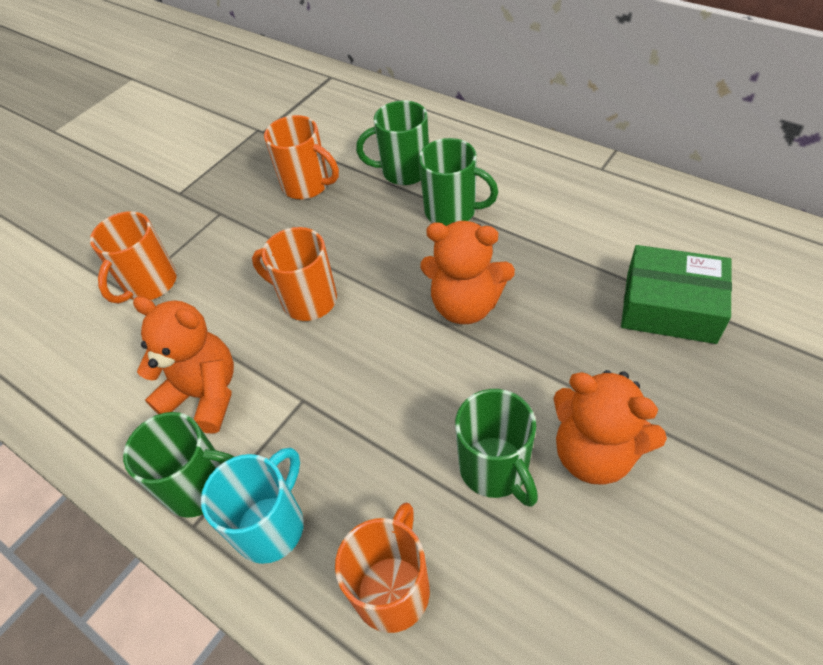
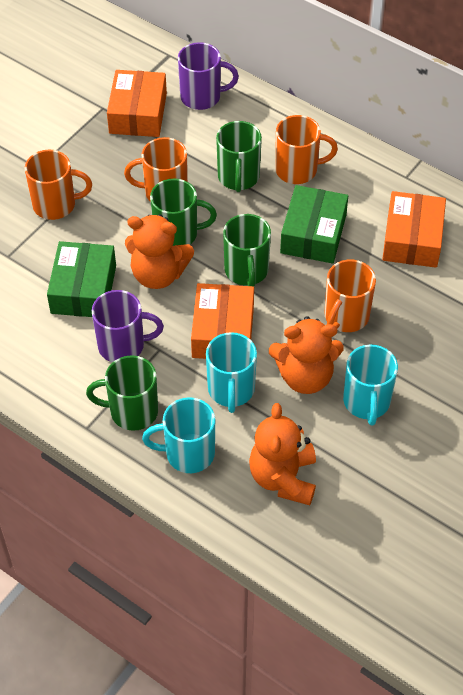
green box: [621,245,732,344] = 1 -> [47,241,116,317] [280,185,348,264] = 2
orange box: none = 0 -> [107,70,167,137] [191,283,254,359] [382,191,446,268] = 3
purple mug: none = 0 -> [92,290,164,362] [178,42,239,110] = 2
turquoise mug: [201,447,304,564] = 1 -> [142,397,215,473] [206,332,257,413] [343,345,398,426] = 3

